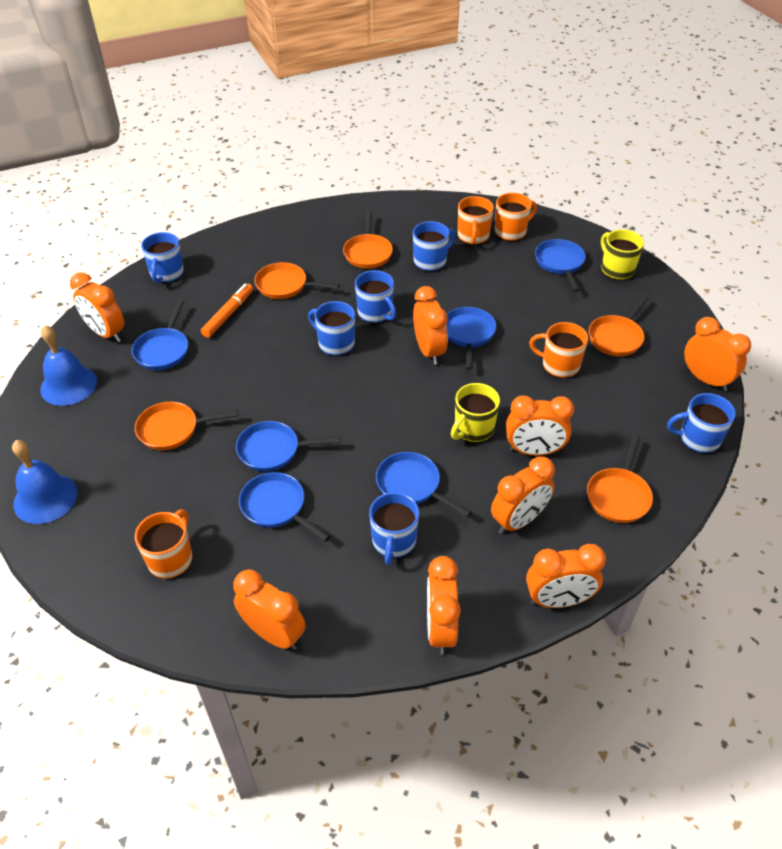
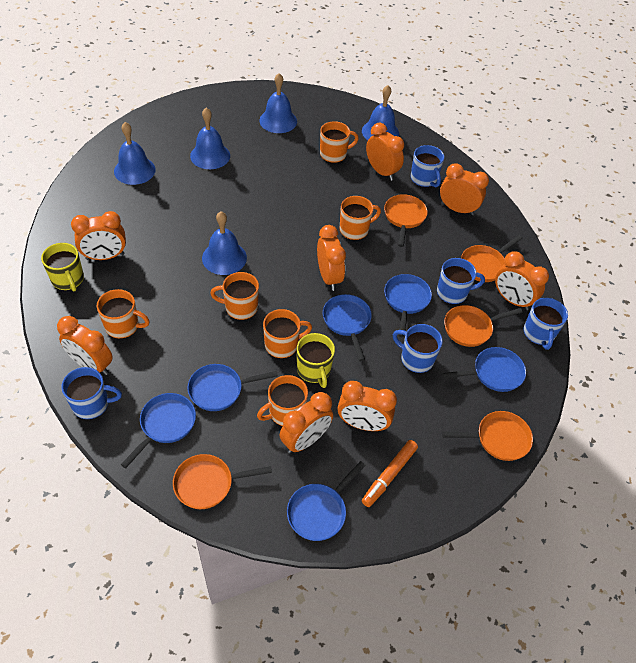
blue bell: [12,440,78,524] [40,325,97,406] = 2 -> [114,122,156,185] [190,108,230,169] [202,211,247,275] [259,73,297,133] [362,85,399,140] = 5
blue mug: [141,232,184,283] [308,301,355,356] [355,270,396,323] [369,492,419,565] [413,221,456,271] [667,393,736,453] = 6 -> [61,367,122,419] [393,324,443,373] [411,145,444,187] [437,258,485,304] [524,298,568,350] = 5
orange mug: [135,509,193,578] [458,196,494,245] [495,193,537,241] [529,322,588,378] = 4 -> [97,289,150,339] [210,272,259,320] [257,375,308,426] [263,309,312,358] [320,121,359,163] [340,196,381,240] = 6

